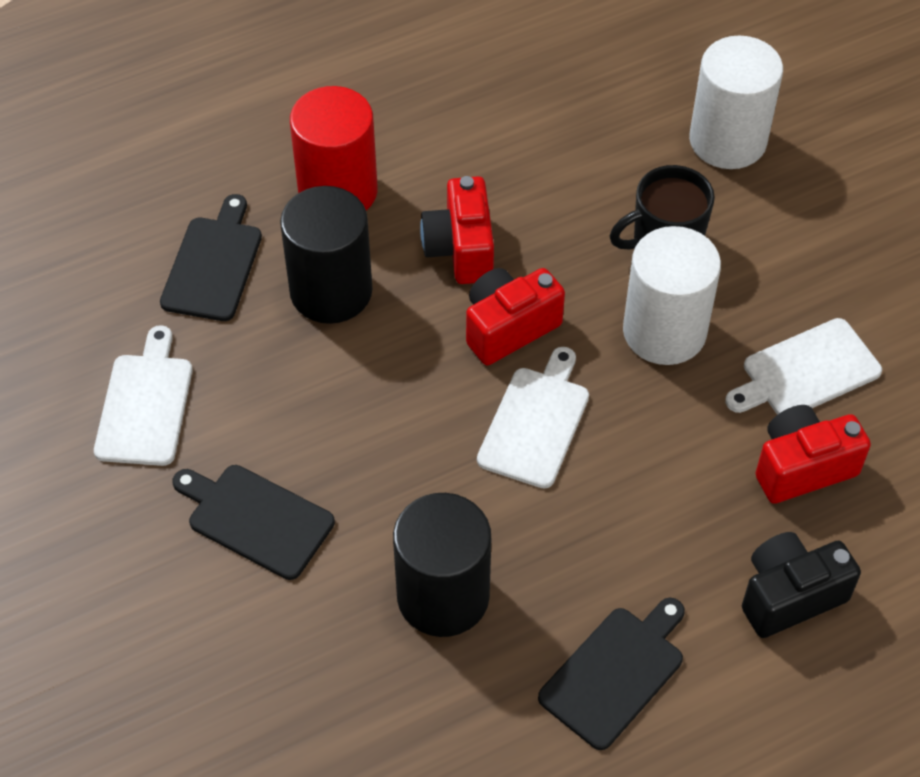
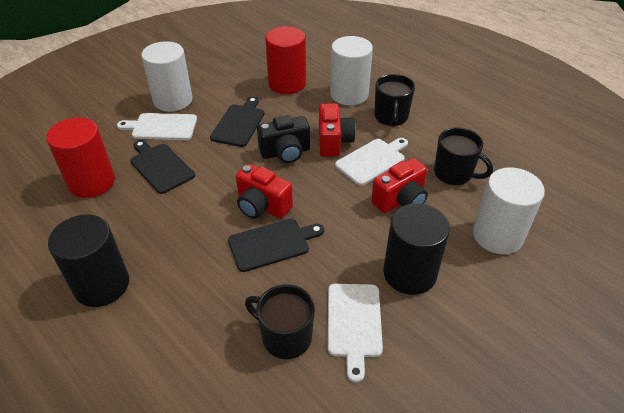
black mug: [610,165,715,249] = 1 -> [245,284,315,359] [374,74,415,127] [434,127,493,185] = 3
red cylinder: [290,86,378,211] = 1 -> [46,117,115,198] [265,26,306,94] = 2
white cylinder: [623,226,721,365] [689,35,783,169] = 2 -> [141,41,193,112] [330,36,373,105] [473,167,545,254] = 3

